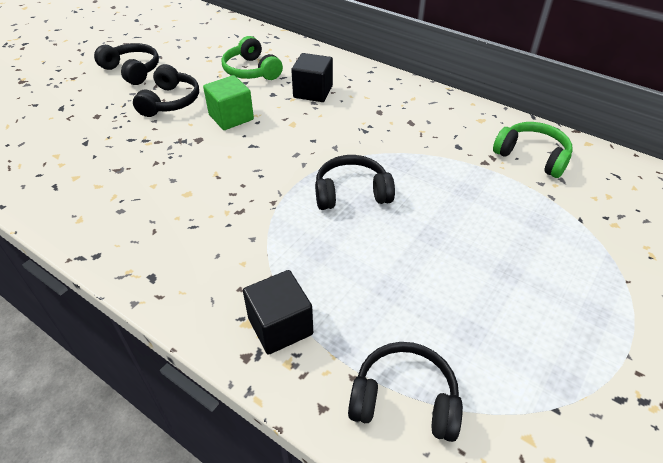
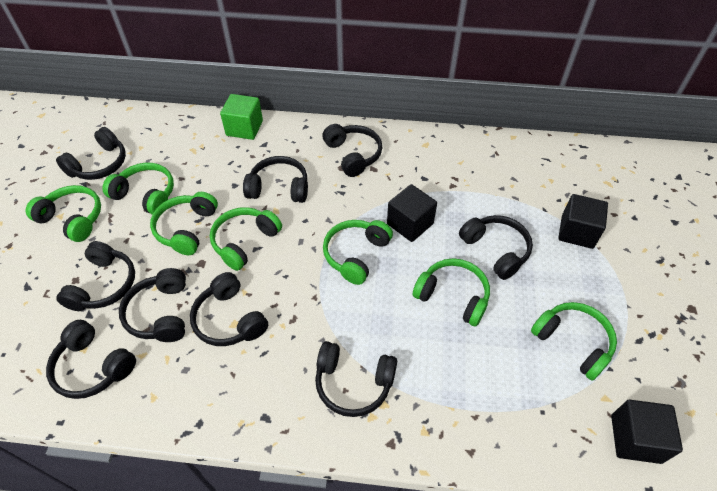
black cube: [243,270,313,355] [291,53,333,102] = 2 -> [387,184,437,242] [558,194,608,249] [611,400,683,464] = 3
black headphones: [94,43,159,85] [133,64,199,117] [315,155,395,210] [348,342,463,442] = 4 -> [46,320,136,399] [56,127,126,180] [56,241,135,311] [119,268,186,342] [190,272,268,346] [243,156,308,203] [315,341,397,417] [322,124,382,177] [459,215,533,280] = 9
green headphones: [222,36,283,80] [493,122,573,178] = 2 -> [26,185,101,242] [102,163,174,215] [150,192,218,255] [210,207,282,271] [323,220,393,285] [413,258,490,326] [531,302,617,381] = 7

